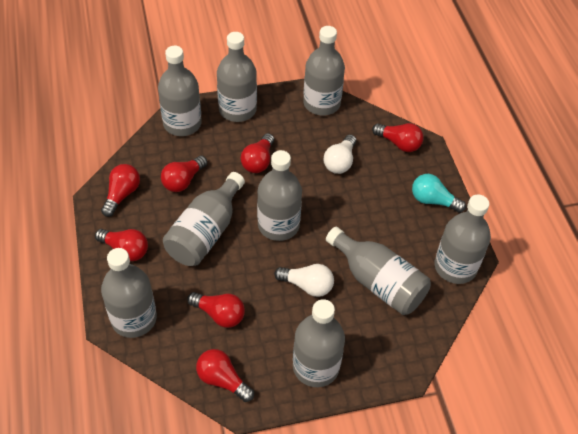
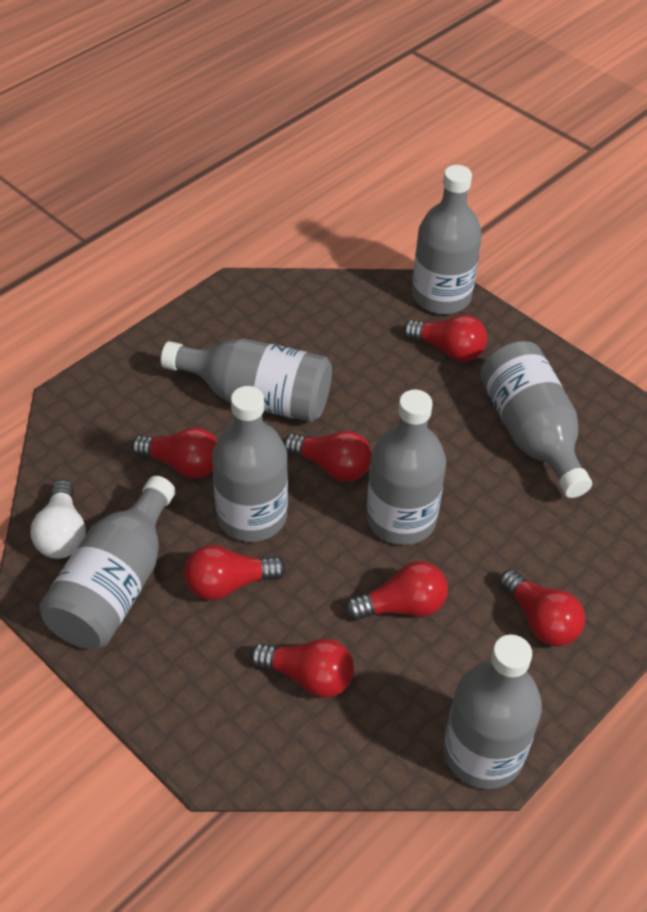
grey bottle: [101,248,157,338] [158,46,202,136] [163,172,245,266] [217,32,257,122] [257,150,302,241] [293,299,345,387] [303,26,345,116] [326,227,431,315] [435,194,491,284] = 9 -> [39,476,176,649] [161,338,332,422] [212,386,288,542] [366,390,446,545] [412,165,482,314] [443,635,542,789] [480,341,592,498] = 7
turquoise light bulb: [412,174,466,213] = 1 -> none = 0
white light bulb: [274,264,334,297] [323,134,356,174] = 2 -> [31,480,86,559] = 1

